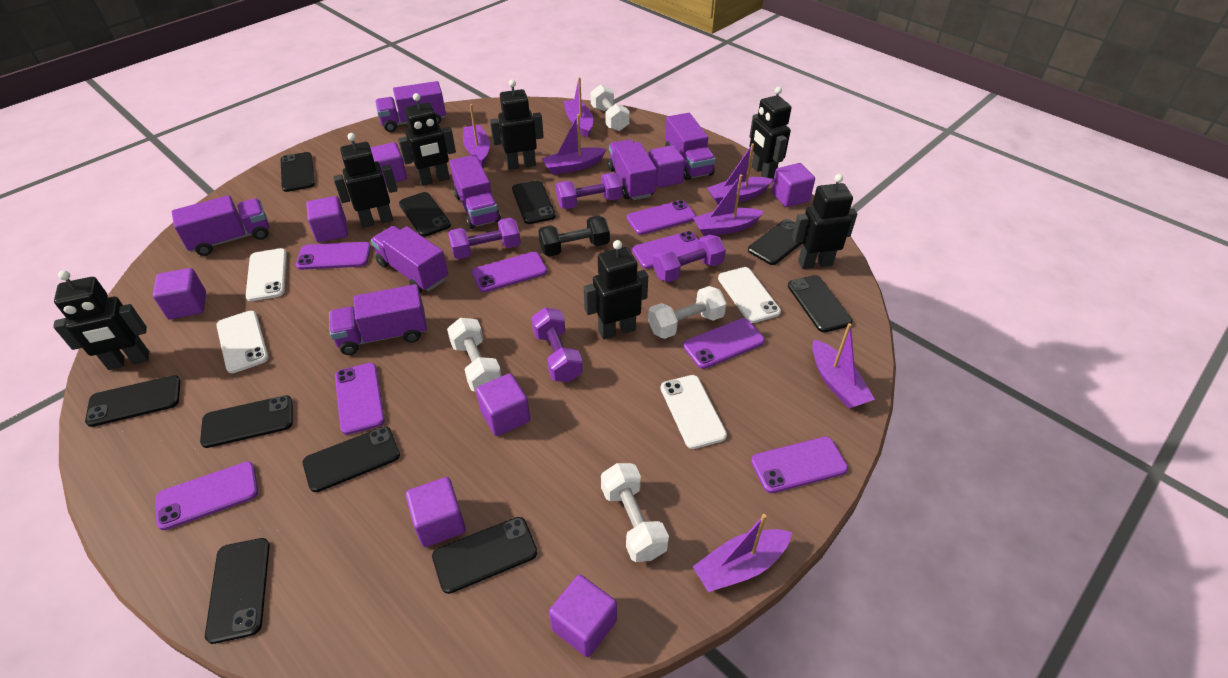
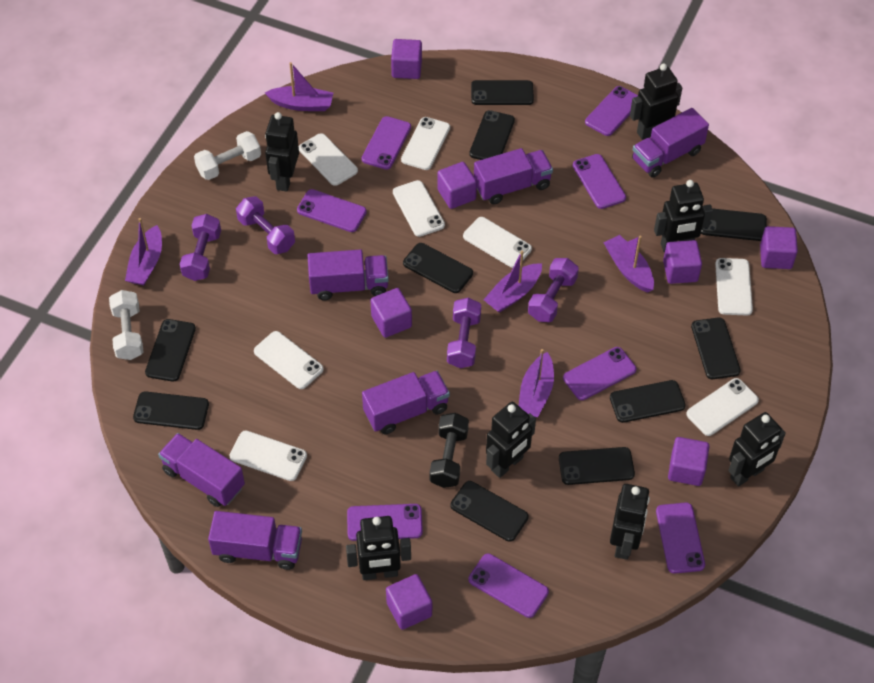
purple boat: [463,104,490,167] [542,114,607,175] [563,77,593,138] [692,514,792,592] [693,174,764,236] [707,143,773,205] [812,323,875,408] = 7 -> [125,218,162,285] [265,62,333,111] [483,250,542,313] [519,349,554,417] [603,235,654,293] = 5
purple cube: [153,268,206,319] [306,196,348,242] [370,142,407,184] [406,477,466,547] [476,373,530,436] [549,575,617,657] [649,145,685,188] [772,163,815,207] = 8 -> [370,288,412,338] [386,574,432,630] [391,39,422,79] [437,162,477,209] [663,240,702,284] [668,437,709,486] [760,226,798,269] = 7
purple truck: [171,195,269,256] [329,284,427,355] [371,226,448,293] [375,81,446,132] [449,155,501,229] [608,139,657,200] [665,113,716,180] = 7 -> [158,433,245,507] [208,511,302,570] [307,250,389,300] [362,371,450,434] [474,148,553,204] [632,108,709,178] = 6
white dumbbell: [447,318,502,391] [590,84,630,131] [601,463,669,562] [648,286,726,339] = 4 -> [109,290,143,360] [194,131,261,180] = 2
white phone: [216,311,268,373] [246,248,287,301] [661,375,727,449] [718,267,781,323] = 4 -> [229,430,307,481] [254,331,324,389] [299,133,358,186] [393,180,445,237] [401,117,450,170] [463,217,532,268] [686,378,759,436] [715,258,753,315] = 8

